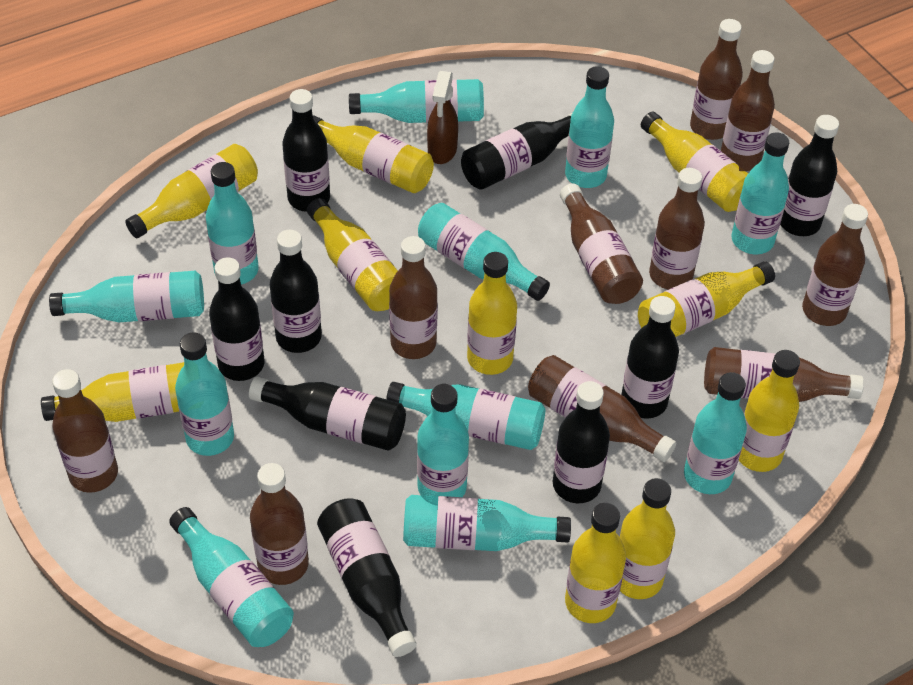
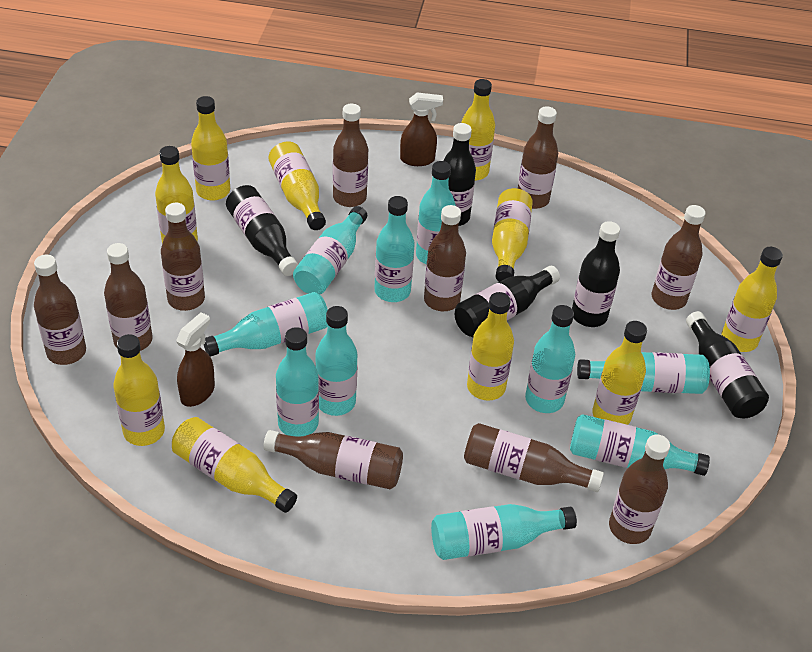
black bottle: [209,257,265,381] [249,377,406,451] [270,230,322,353] [282,89,330,212] [317,498,416,657] [461,113,572,190] [553,381,610,503] [621,296,679,419] [780,115,839,236] = 9 -> [226,185,298,276] [443,123,476,226] [455,266,560,337] [572,221,620,327] [686,311,769,418] = 5
brown spray bottle: [427,71,458,164] = 1 -> [176,312,215,407] [400,93,443,166] = 2
turquoise bottle: [49,271,204,322] [169,507,294,647] [175,332,234,456] [206,162,259,284] [349,79,484,123] [386,382,545,450] [403,495,571,551] [417,384,469,497] [418,203,550,301] [565,66,614,188] [684,372,747,494] [731,132,789,254] = 12 -> [203,292,328,357] [276,327,319,437] [293,206,367,294] [315,306,357,416] [374,196,415,302] [416,161,456,264] [431,504,577,560] [525,305,575,413] [570,414,710,476] [577,352,710,394] = 10

